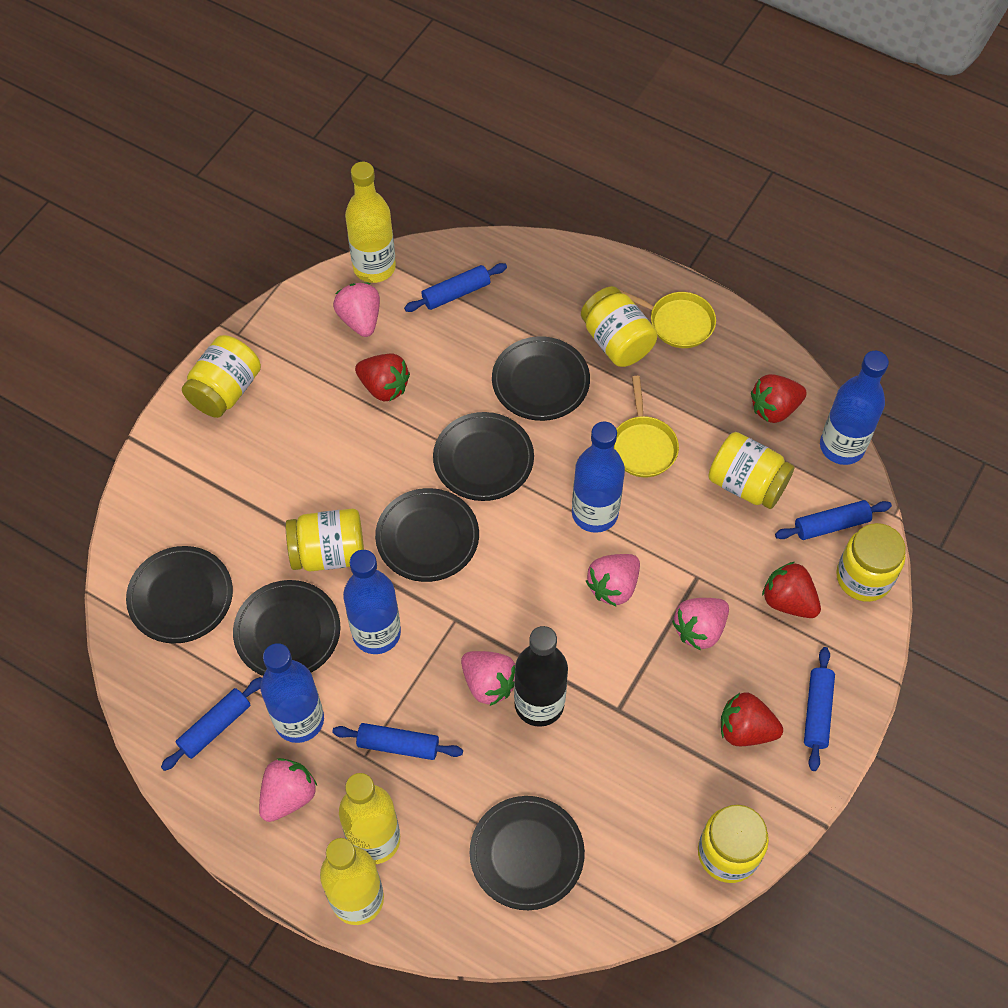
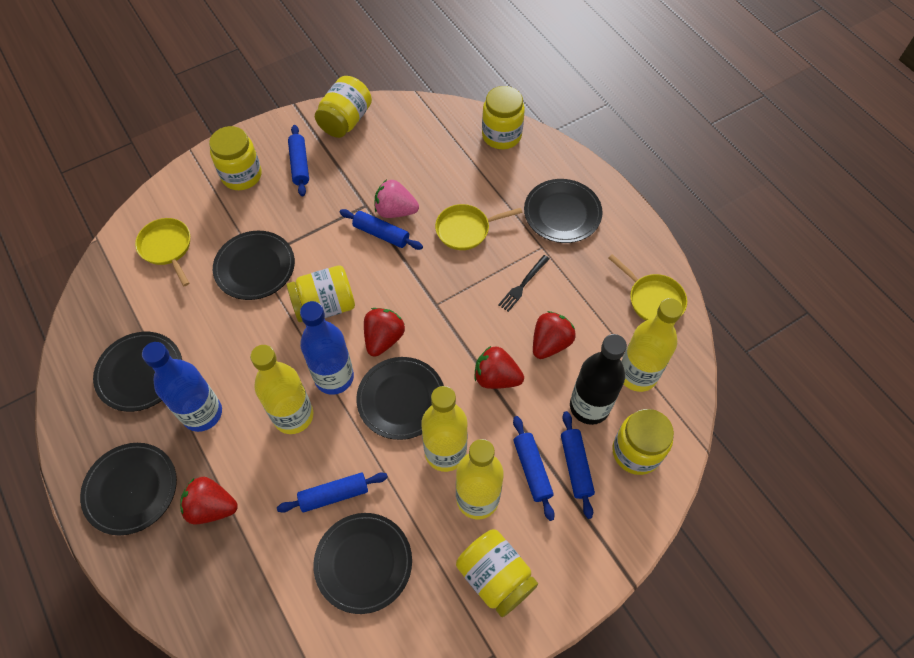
black fork: none = 0 -> [498,255,550,312] = 1
blue bottle: [260,643,324,743] [343,550,401,654] [572,421,625,533] [820,351,889,465] = 4 -> [142,342,222,432] [300,301,354,395] = 2
pink strawberry: [259,758,317,822] [333,283,380,337] [461,651,515,706] [586,554,640,606] [672,598,729,651] = 5 -> [374,180,419,218] = 1
yellow bottle: [320,838,384,925] [339,773,400,864] [345,162,396,283] = 3 -> [250,345,313,434] [421,386,467,472] [456,439,504,519] [621,298,683,392] = 4
yellow pan: [614,376,679,477] [619,289,716,348] = 2 -> [135,218,190,286] [435,204,523,250] [608,254,687,321] = 3

